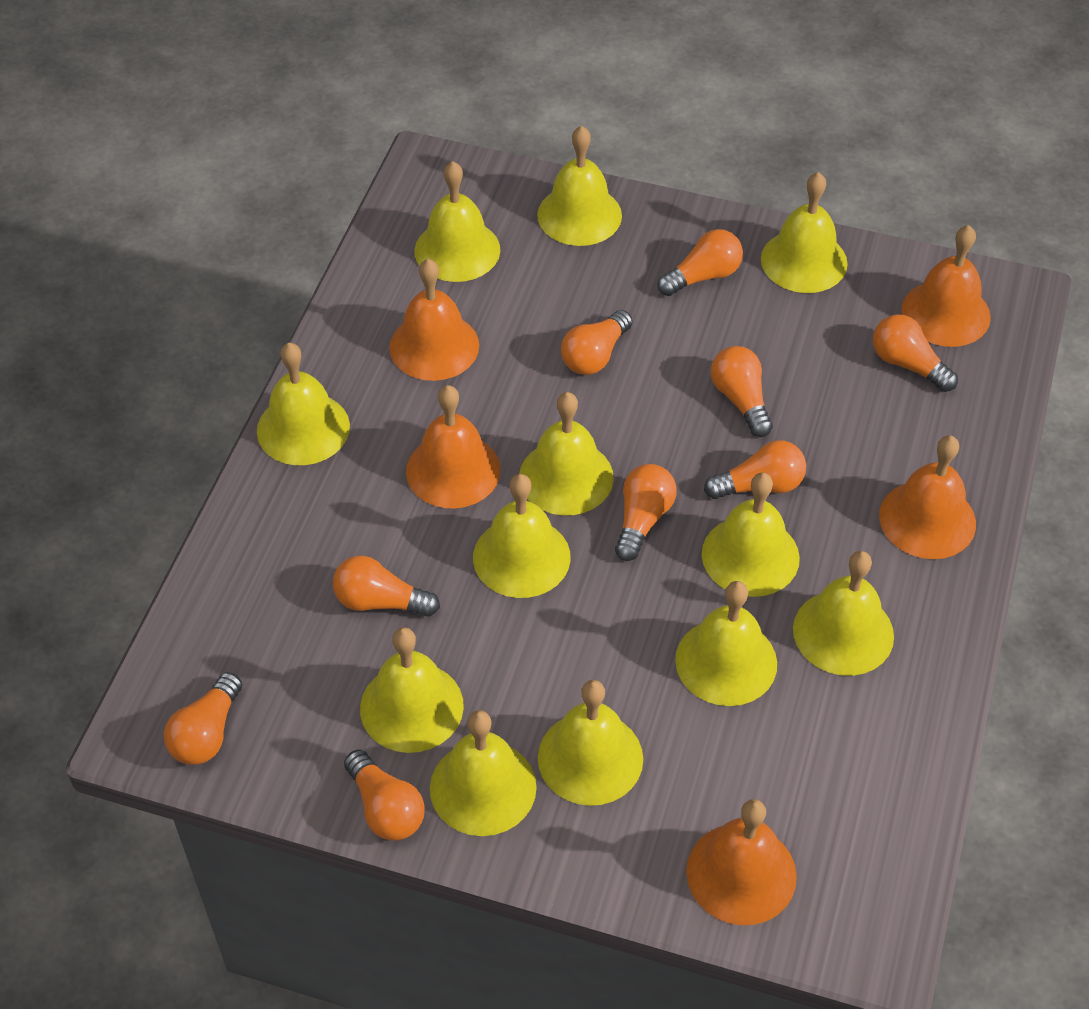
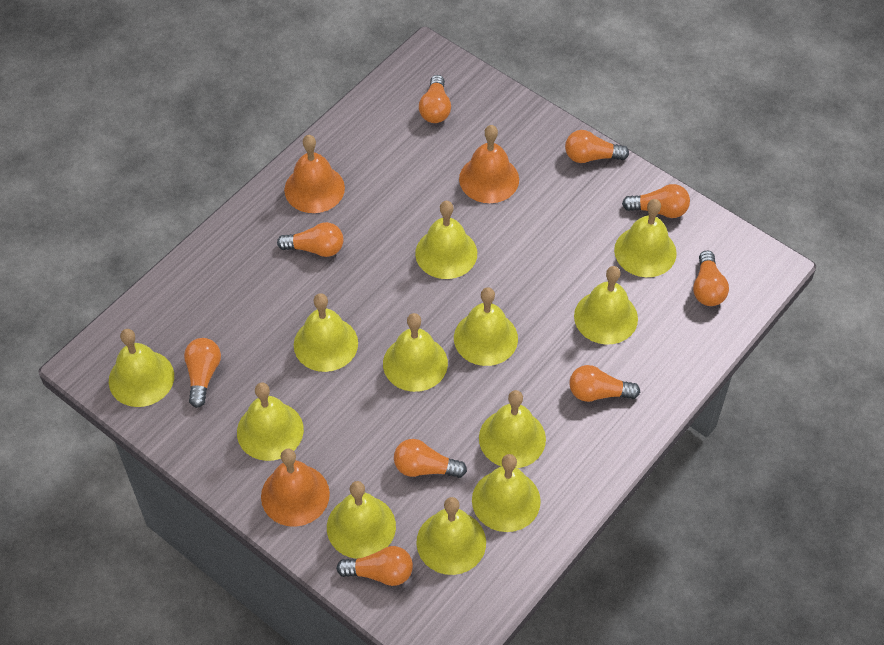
orange bell: [389,259,479,381] [406,385,501,508] [686,799,797,925] [879,435,976,559] [901,225,991,347] = 5 -> [261,449,330,527] [284,135,345,213] [459,125,519,203] = 3

